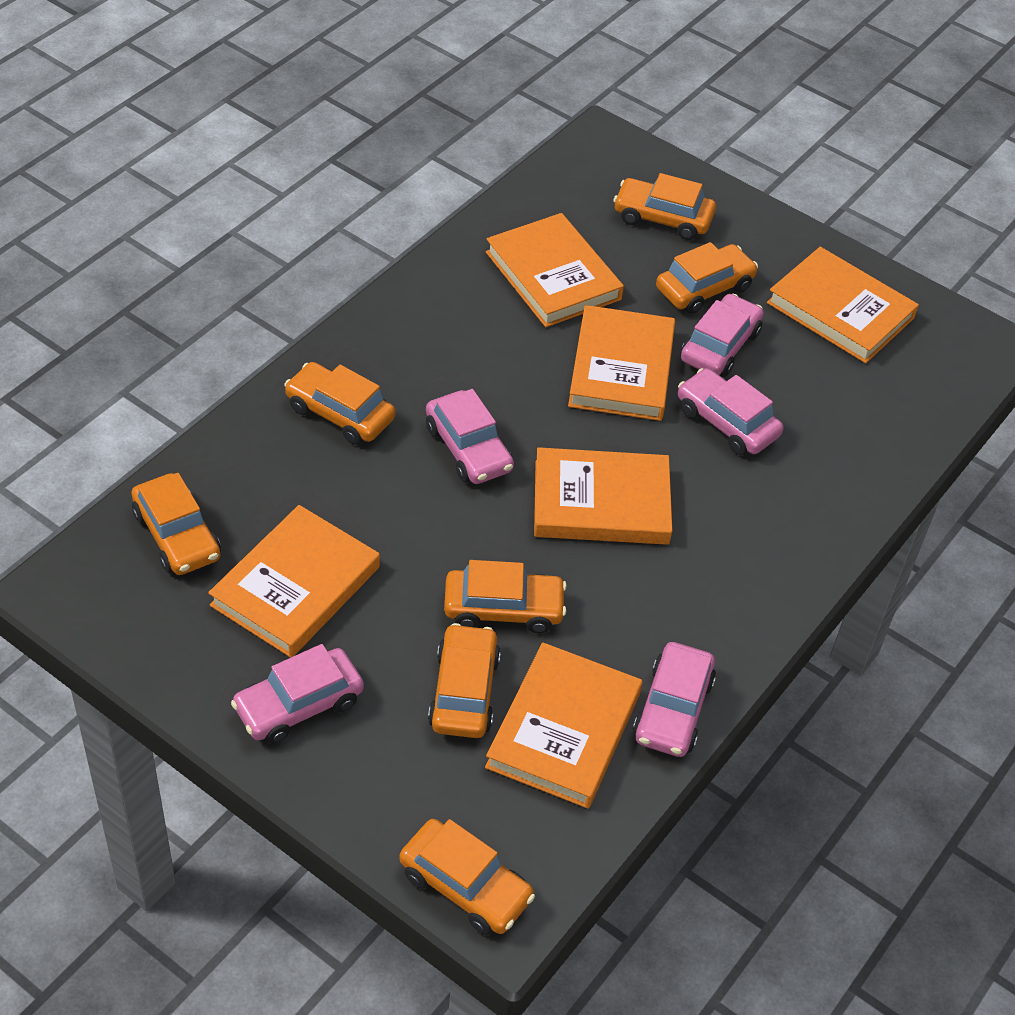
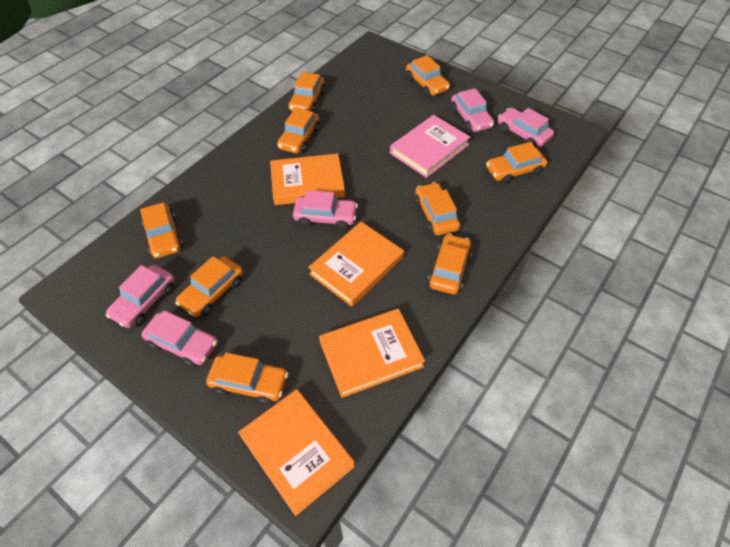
orange book: [208,505,380,658] [485,643,643,809] [486,213,624,327] [534,447,672,545] [568,305,675,421] [767,247,919,363] = 6 -> [238,389,355,516] [270,153,345,205] [308,222,404,307] [319,308,425,398] = 4
orange car: [131,473,221,575] [284,362,396,445] [399,819,535,935] [428,623,501,738] [444,560,567,633] [613,173,716,240] [656,242,758,314] = 7 -> [140,202,183,258] [175,256,243,317] [206,353,288,405] [277,108,320,153] [289,72,325,112] [406,55,450,97] [415,182,460,235] [428,234,472,294] [486,142,547,184] = 9
pink book: none = 0 -> [390,115,471,178] = 1

